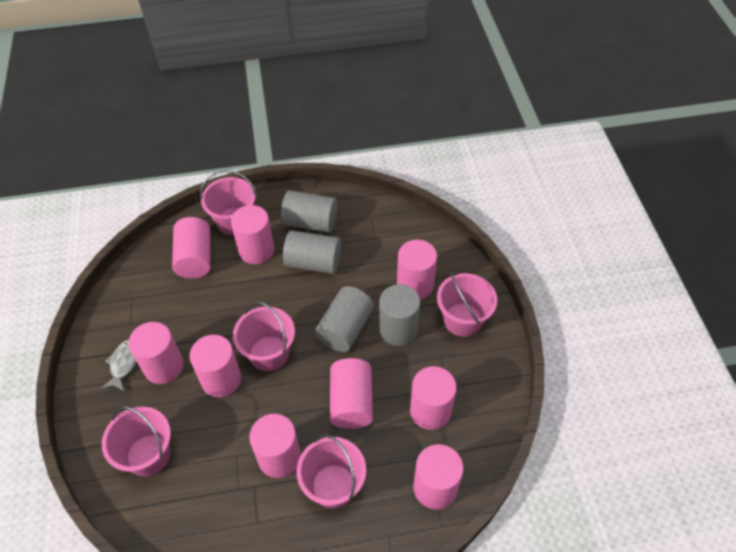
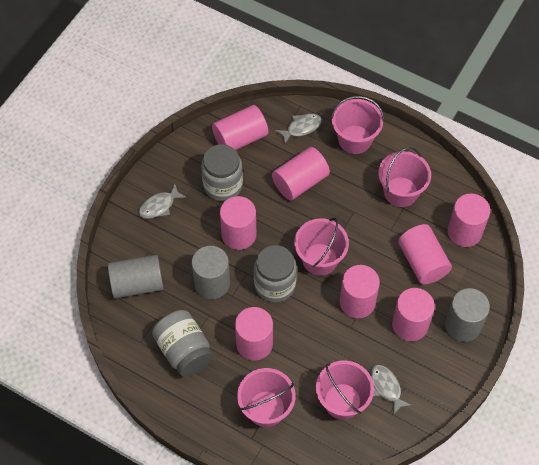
grey cylinder: [281,190,337,233] [283,230,341,274] [315,286,374,352] [379,284,420,346] = 4 -> [108,255,164,298] [192,246,230,299] [445,288,490,342] = 3
grey fish: [101,339,137,392] = 1 -> [139,184,187,219] [275,114,322,144] [370,365,412,415] = 3
grey jar: none = 0 -> [152,310,213,376] [201,144,243,201] [254,245,297,302] = 3
pink cylinder: [128,322,184,384] [172,217,211,279] [190,335,241,397] [231,205,274,264] [249,414,301,478] [330,358,373,429] [397,240,437,300] [410,366,457,430] [413,444,464,510] = 9 -> [212,105,268,150] [220,196,257,250] [235,307,273,361] [272,147,330,200] [340,265,380,318] [392,288,435,341] [398,224,452,285] [447,193,490,247] = 8

